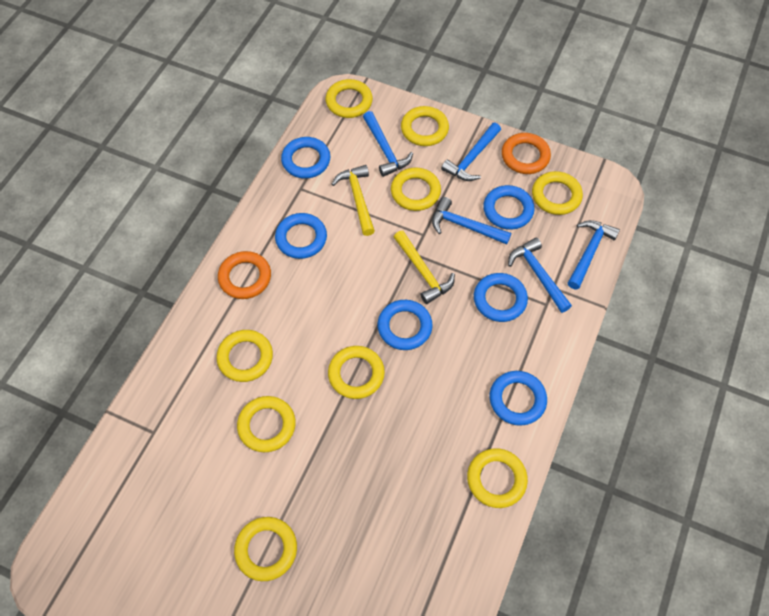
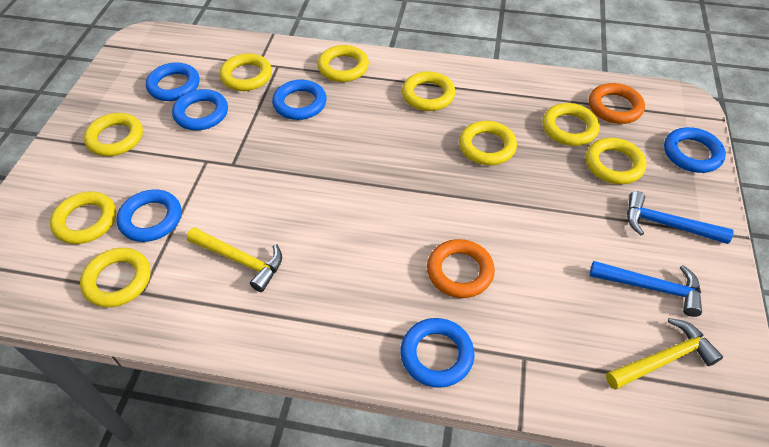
blue hammer: [363,111,413,177] [432,197,511,245] [441,123,501,181] [508,237,572,313] [568,220,620,290] = 5 -> [590,261,702,317] [627,191,734,244] = 2

